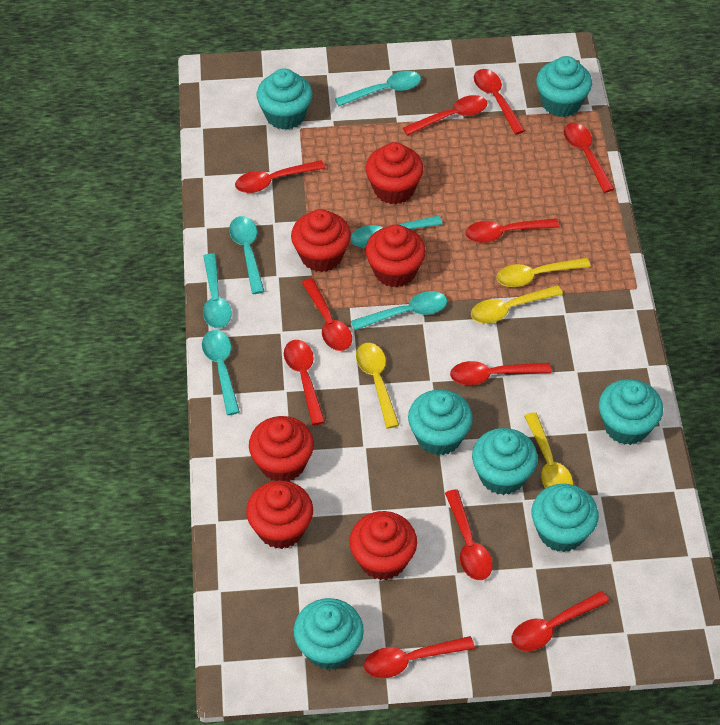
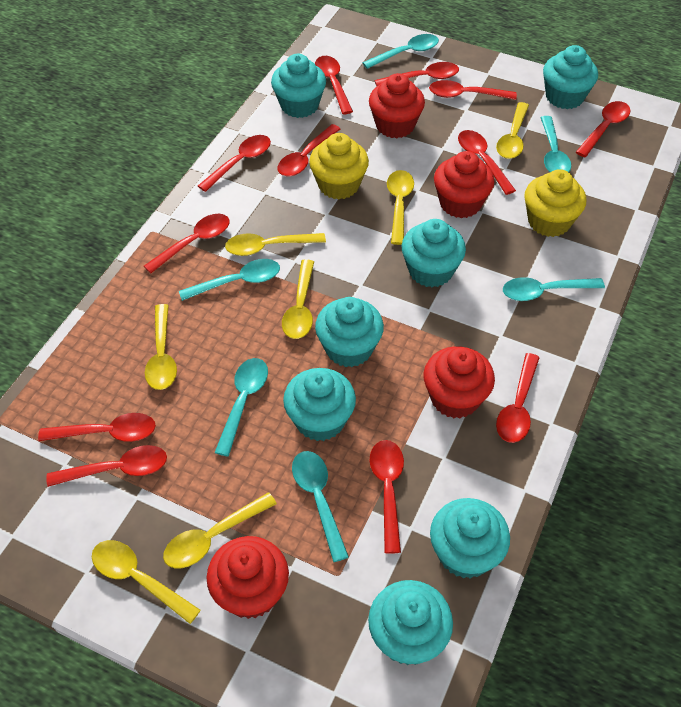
red cupcake: [246,481,313,549] [249,416,314,481] [291,209,351,272] [349,511,417,580] [366,142,424,204] [366,224,426,287] = 6 -> [206,536,289,619] [369,73,425,138] [423,346,495,418] [434,151,494,218] = 4
red spoon: [235,160,325,193] [284,340,325,425] [302,278,352,351] [364,636,475,678] [403,95,487,136] [445,489,492,580] [450,361,551,385] [465,218,559,243] [474,69,525,135] [512,591,609,651] [564,123,614,193] = 11 -> [38,413,156,442] [46,445,167,487] [144,214,230,273] [198,135,271,192] [278,124,340,176] [315,56,353,114] [370,440,404,554] [374,62,459,86] [429,80,517,100] [458,130,516,195] [496,353,540,443] [576,101,630,157] = 12
yellow cupcake: none = 0 -> [309,133,369,199] [524,169,586,237] = 2
yellow spoon: [356,343,399,429] [471,285,563,323] [496,258,591,287] [524,412,573,489] = 4 -> [92,540,201,624] [145,304,177,390] [163,492,277,568] [225,233,326,256] [282,259,314,339] [387,170,414,245] [496,102,529,159] = 7

